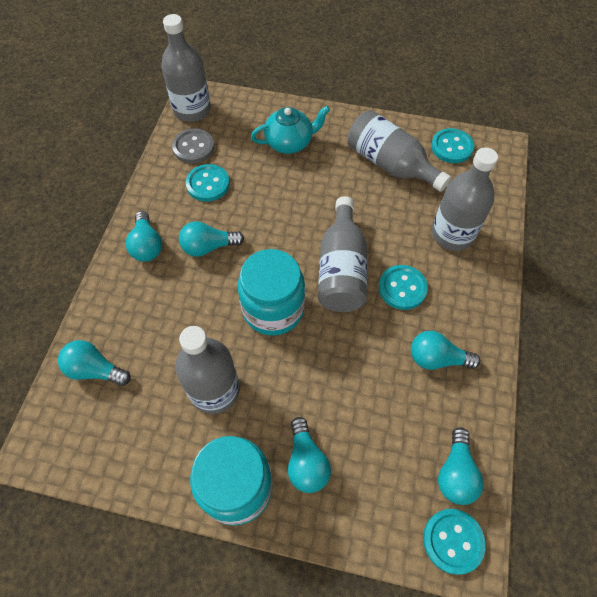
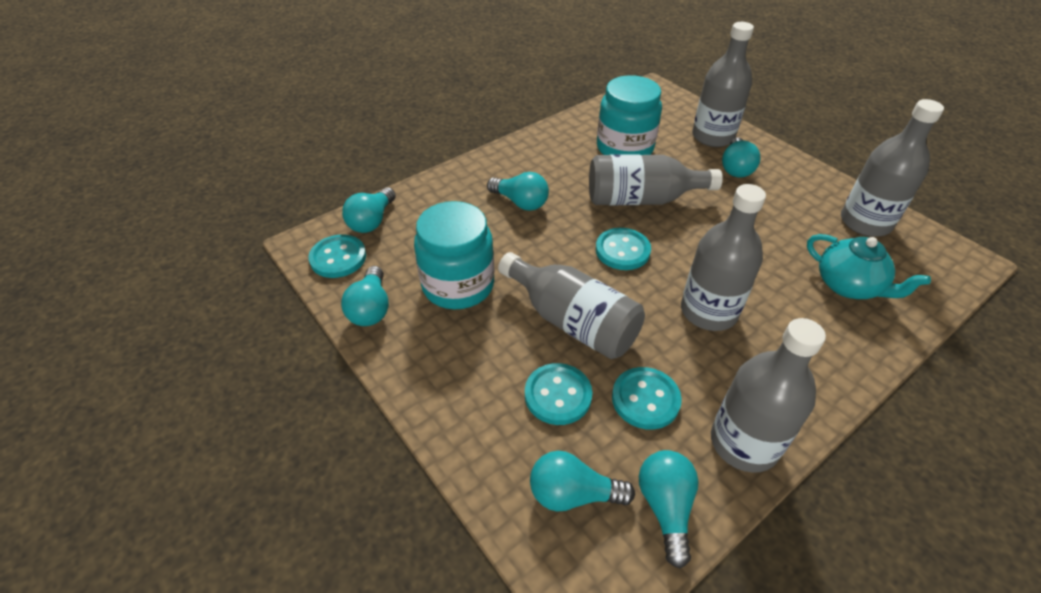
grey bottle: [161,14,211,122] [175,326,240,414] [318,196,367,312] [348,110,451,192] [432,147,498,251] = 5 -> [498,252,645,359] [589,154,723,205] [681,184,766,331] [692,22,754,147] [711,318,826,473] [841,99,944,237] = 6
grey button: [172,129,215,164] = 1 -> none = 0

